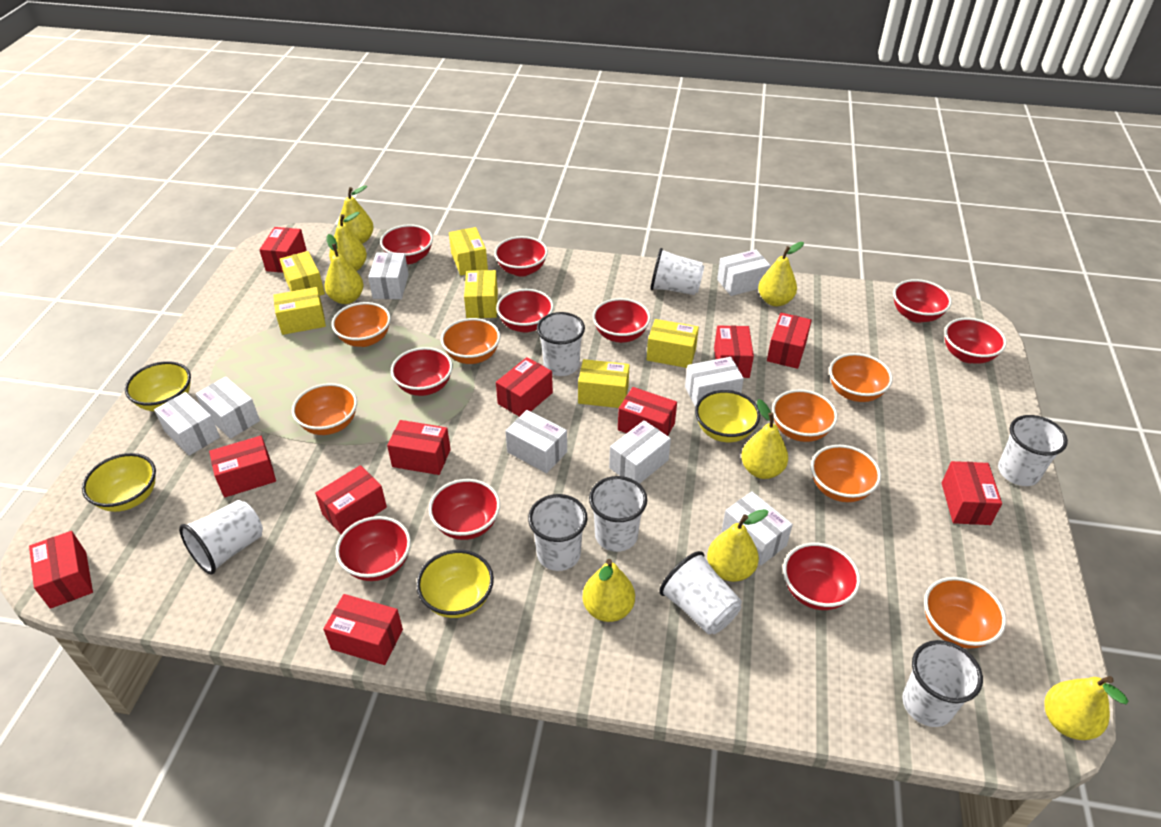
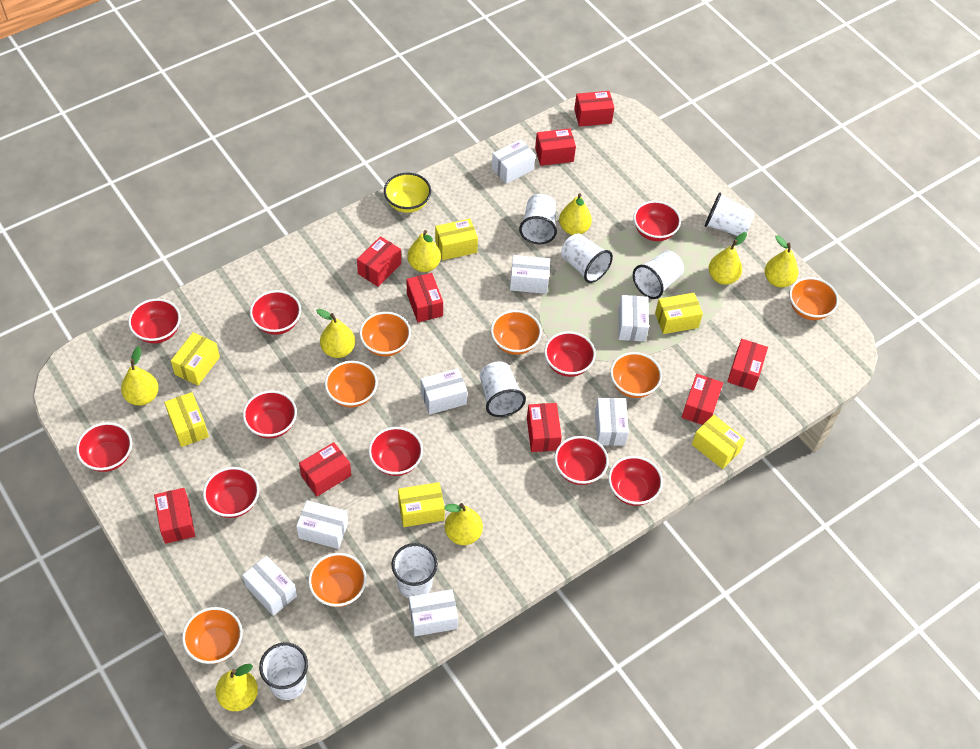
red box: [29,531,93,609] [209,436,276,498] [259,227,307,273] [315,465,387,534] [323,594,403,665] [387,420,451,475] [496,357,553,417] [618,387,677,436] [714,325,754,378] [767,313,812,369] [942,461,1002,525] = 11 -> [154,488,195,544] [299,442,351,497] [357,236,401,287] [406,273,443,322] [527,403,562,452] [535,128,576,166] [574,91,614,127] [681,374,723,425] [727,339,768,391] = 9
white cup: [179,500,263,574] [528,494,587,571] [537,312,585,376] [589,476,647,552] [650,248,704,295] [659,551,742,634] [902,640,983,727] [998,415,1068,486] = 8 -> [259,643,308,700] [391,543,438,598] [480,362,526,417] [519,194,557,244] [561,233,613,283] [633,251,684,299] [705,192,755,236] = 7
yellow bowl: [82,453,156,512] [125,361,191,411] [416,550,494,618] [695,390,760,442] = 4 -> [384,173,431,213] = 1

